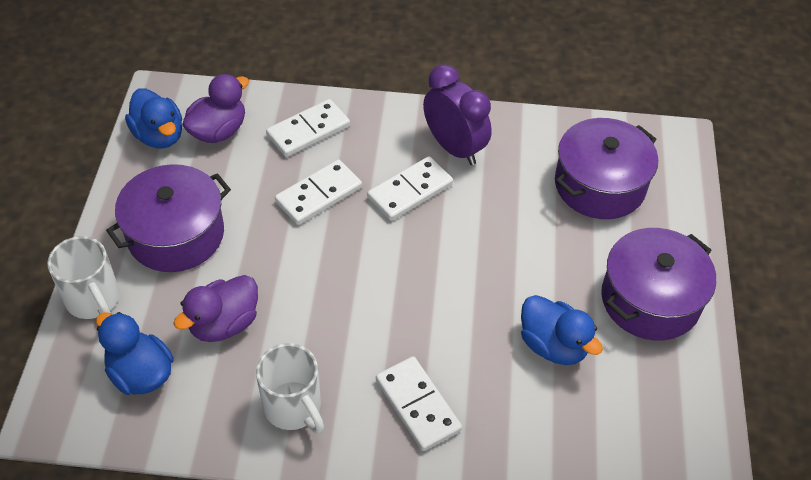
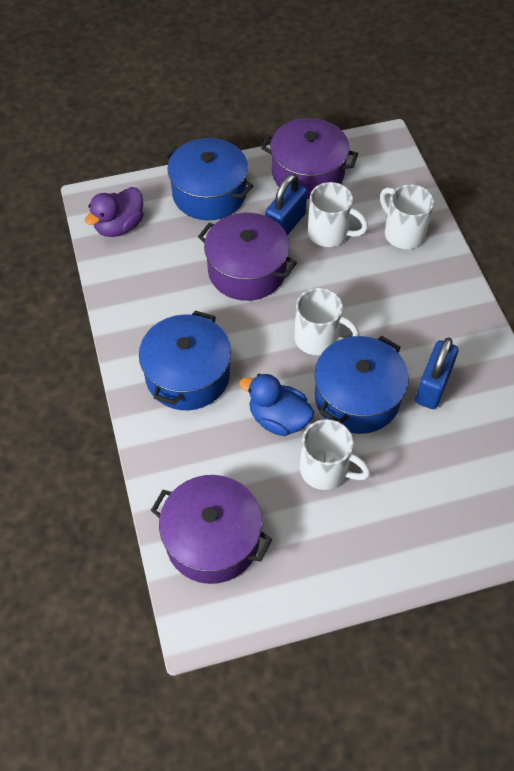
blue duck: [96,312,174,395] [125,88,182,149] [521,295,603,365] = 3 -> [239,374,314,436] = 1
blue padlock: none = 0 -> [265,174,307,235] [415,337,458,409] = 2
blue pot: none = 0 -> [139,310,231,410] [164,138,254,220] [314,336,409,434] = 3
purple clock: [423,64,492,165] = 1 -> none = 0
purple duck: [173,275,258,342] [182,74,249,143] = 2 -> [85,187,143,237] = 1
white domino: [266,99,350,157] [275,159,362,225] [367,156,453,221] [376,356,462,451] = 4 -> none = 0
white mug: [47,236,120,319] [256,343,324,434] = 2 -> [294,288,360,355] [300,419,371,490] [308,182,368,247] [380,184,434,249] = 4

